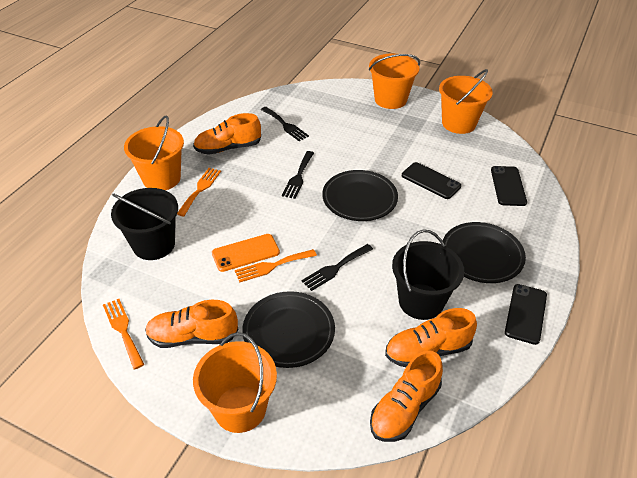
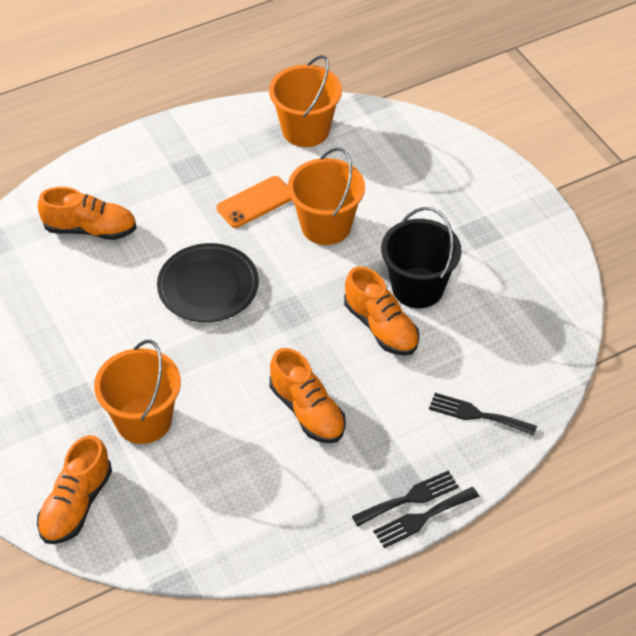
black bucket: [111,188,178,260] [392,230,464,320] = 2 -> [381,207,461,308] = 1
black phone: [402,162,461,199] [491,166,527,206] [505,284,547,345] = 3 -> none = 0
black plate: [242,291,335,368] [322,170,398,221] [443,222,526,283] = 3 -> [157,243,259,322] = 1
orange bucket: [124,116,184,190] [193,332,277,433] [369,54,420,109] [439,69,493,134] = 4 -> [94,340,181,444] [269,55,342,147] [288,147,365,245] = 3
orange fork: [103,299,144,369] [177,168,221,216] [235,249,317,282] = 3 -> none = 0

